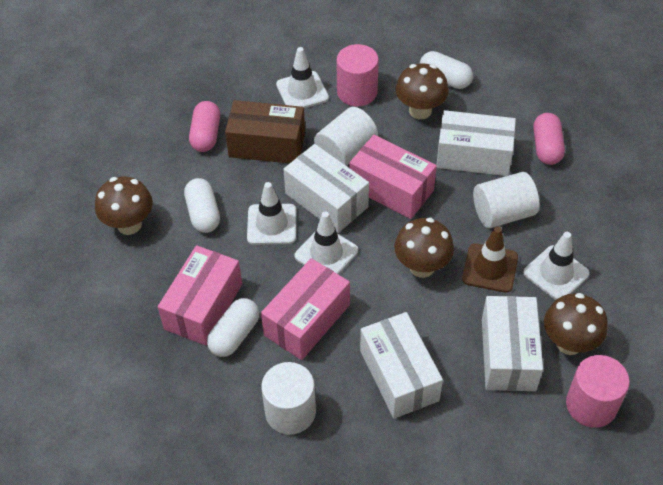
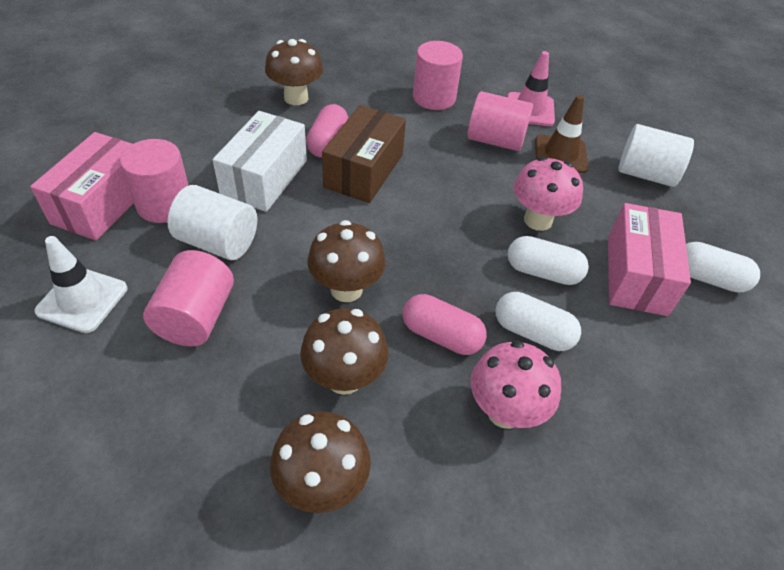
pink box: [158,245,242,346] [261,258,350,360] [349,135,437,219] = 3 -> [30,132,134,240] [608,203,691,316] = 2
pink cylinder: [336,44,379,106] [566,355,630,428] = 2 -> [120,139,189,223] [143,250,234,347] [413,41,463,110] [467,91,533,151] = 4
pink mushroom: none = 0 -> [471,340,561,429] [514,157,583,231] = 2
pink traffic cone: none = 0 -> [507,51,555,126] = 1
white box: [283,144,369,233] [360,312,443,419] [436,110,516,176] [482,296,543,391] = 4 -> [213,111,307,212] = 1
white cylinder: [261,362,316,435] [314,107,378,166] [473,172,539,228] = 3 -> [167,185,257,260] [618,124,694,187] = 2
white traffic cone: [247,182,296,245] [276,47,329,108] [295,211,358,274] [523,232,590,300] = 4 -> [34,236,127,333] = 1

